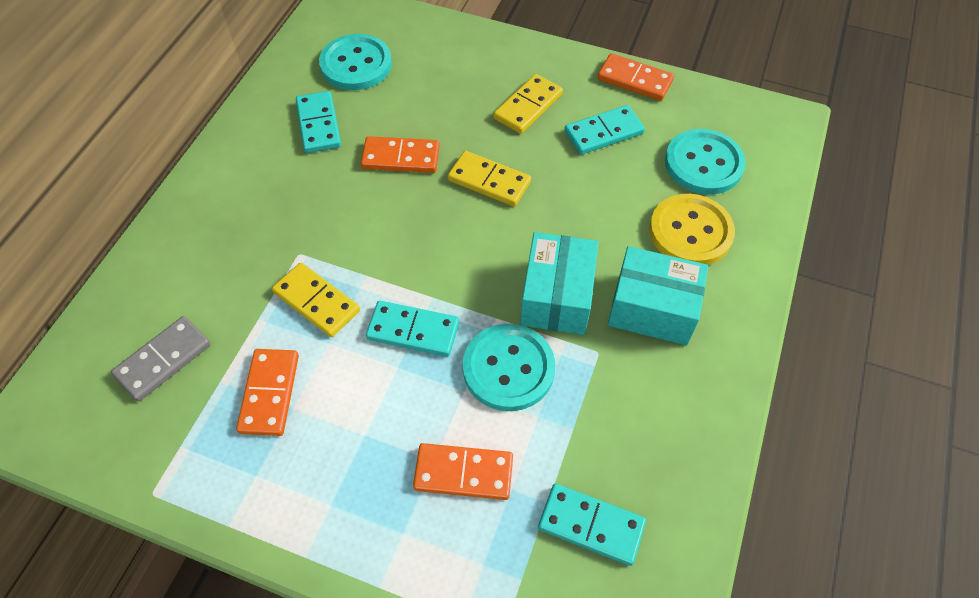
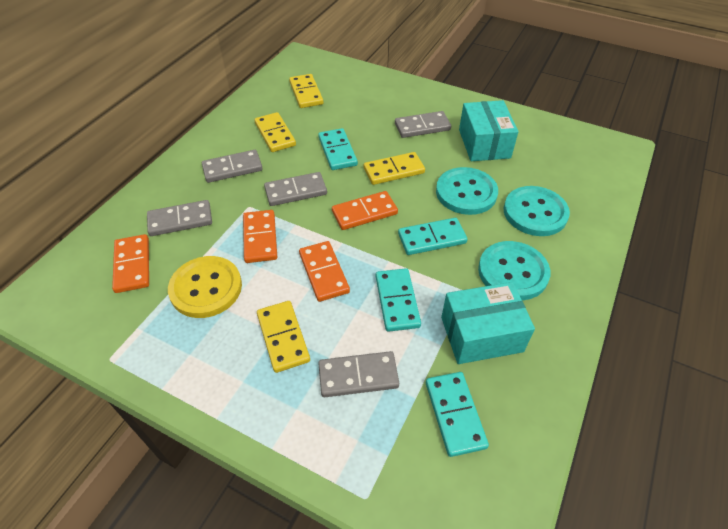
grey domino: [111,316,211,402] = 1 -> [147,200,212,236] [202,150,263,183] [264,172,327,206] [318,351,399,397] [395,111,451,138] = 5
yellow domino: [272,263,360,337] [448,151,531,207] [494,74,563,134] = 3 -> [254,112,296,152] [257,301,310,373] [289,74,323,108] [364,152,425,185] = 4

